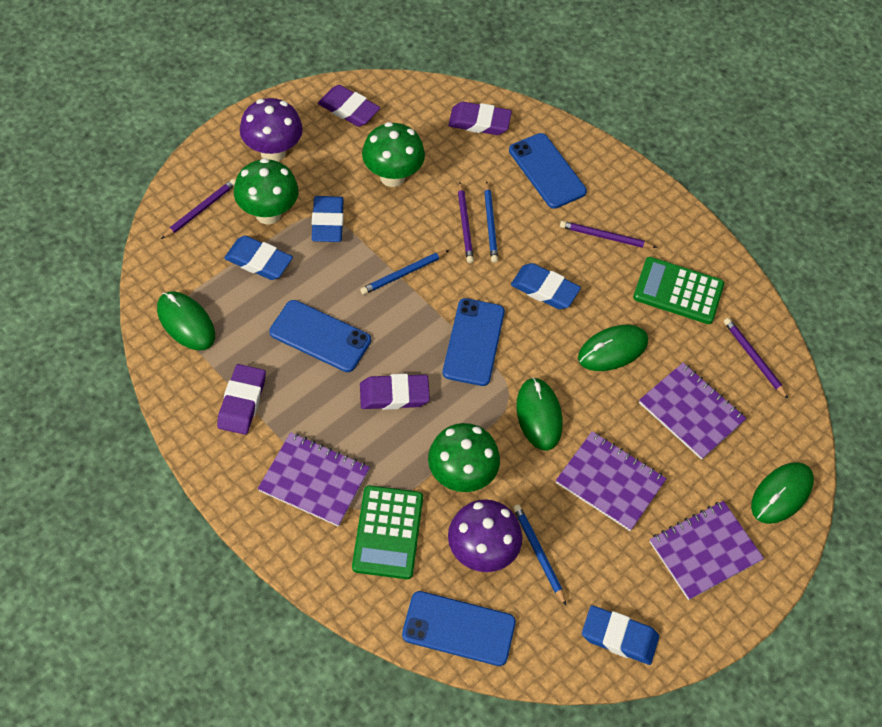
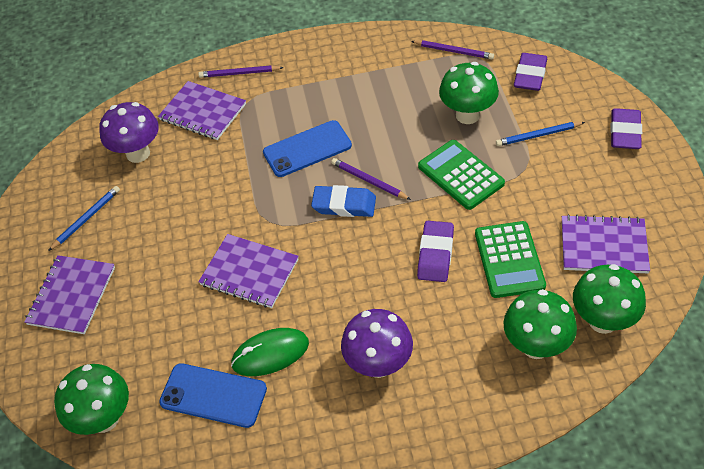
blue eraser: [224,236,293,280] [312,196,344,242] [511,263,581,309] [582,605,659,665] = 4 -> [311,185,376,217] = 1
blue pencil: [360,250,449,295] [484,181,498,263] [513,504,566,606] = 3 -> [48,186,120,251] [496,122,585,146] = 2
blue phone: [269,300,371,372] [402,591,516,666] [443,298,505,386] [509,133,587,209] = 4 -> [159,363,267,428] [263,120,352,177] = 2
green mouse: [157,292,215,350] [516,377,562,451] [578,325,648,371] [751,462,814,524] = 4 -> [231,328,309,376] = 1
green mushroom: [234,158,299,224] [362,122,425,187] [428,423,500,492] = 3 -> [54,364,129,435] [439,62,499,124] [503,289,577,359] [573,264,646,334] = 4
purple eraser: [217,364,266,435] [318,85,380,127] [360,374,430,410] [448,102,512,135] = 4 -> [417,221,454,282] [514,53,547,91] [610,108,642,149] = 3
purple pencil: [161,179,236,239] [458,182,474,263] [560,221,657,248] [724,318,788,399] = 4 -> [198,65,284,78] [331,158,411,200] [411,40,494,59] = 3

